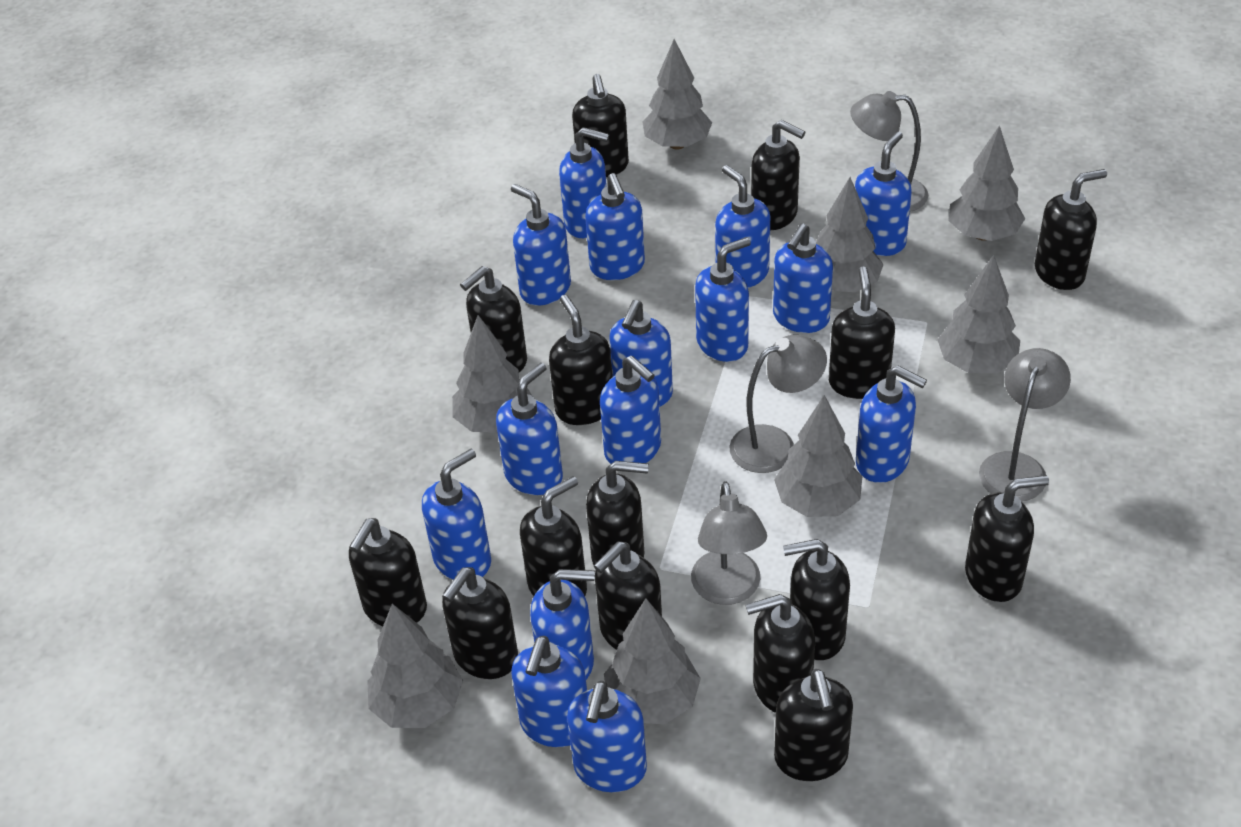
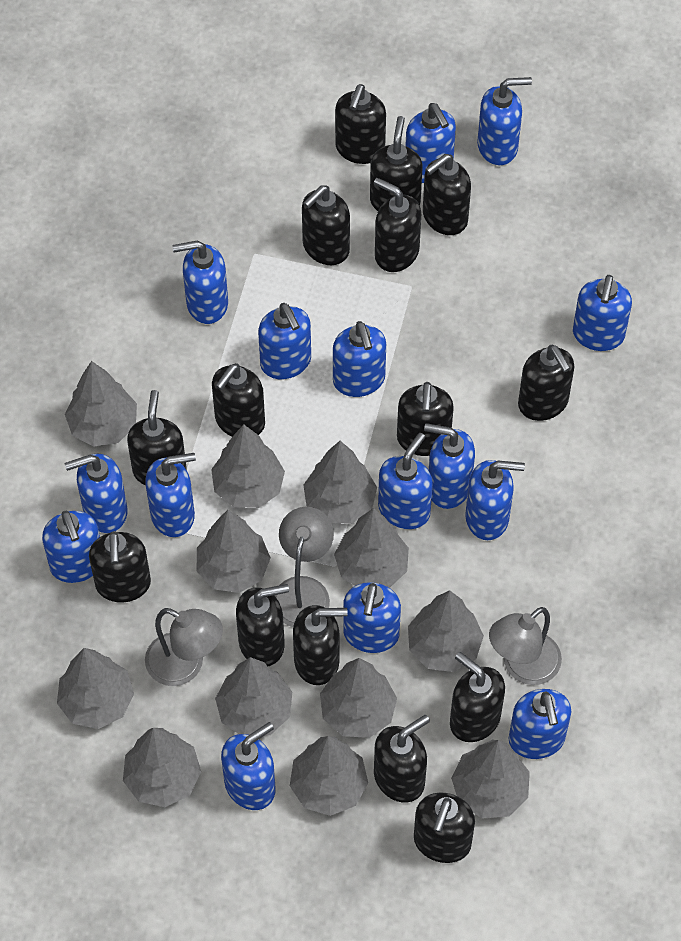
grey lamp: [691,481,767,605] [729,335,827,473] [850,91,928,212] [979,348,1071,502] = 4 -> [145,608,223,686] [274,507,334,627] [489,607,562,685] = 3
grey tree: [367,604,463,728] [452,315,531,433] [604,598,701,724] [643,39,712,150] [774,395,863,517] [816,177,884,292] [937,255,1020,373] [949,125,1025,241] = 8 -> [57,648,134,729] [65,361,137,447] [123,728,201,807] [197,510,271,593] [211,425,285,508] [215,657,292,736] [290,736,368,816] [303,441,377,524] [320,658,397,738] [334,508,409,588] [408,590,484,672] [451,740,530,819] = 12

